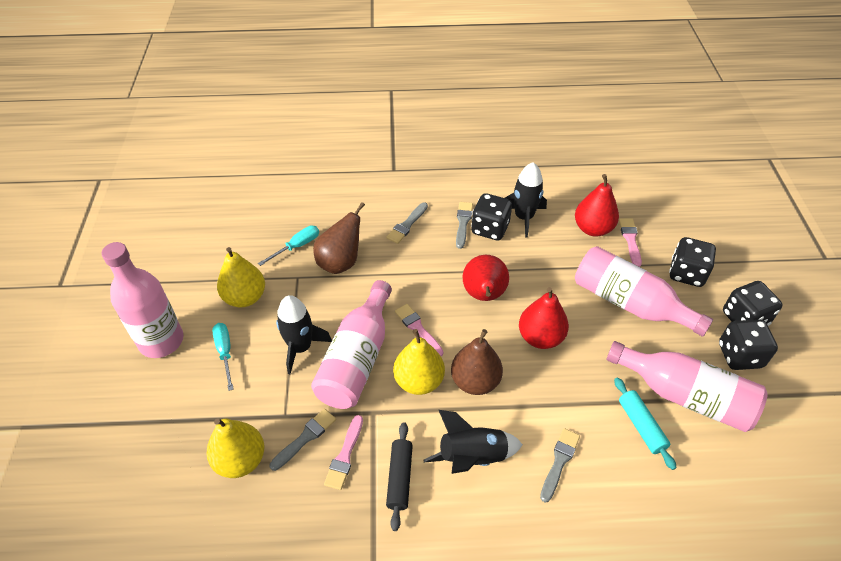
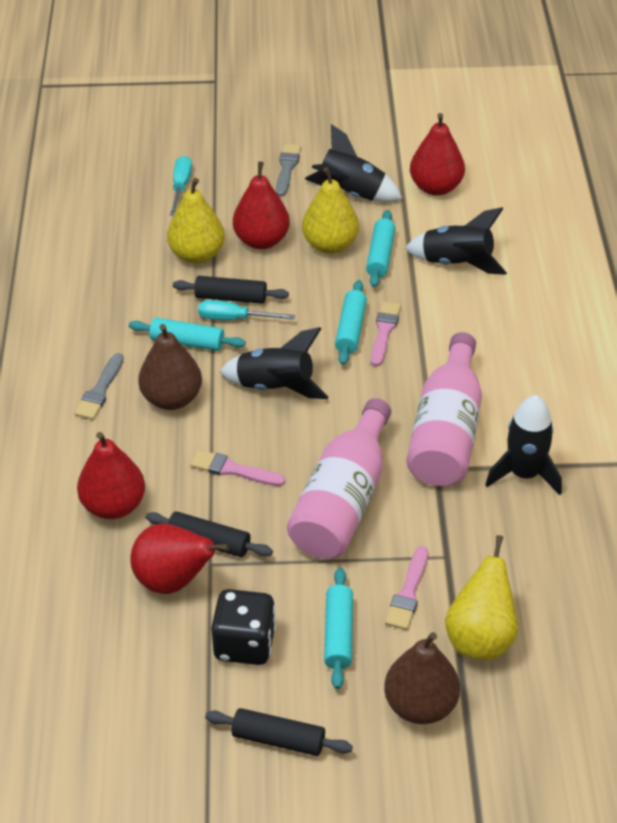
black dice: [471,193,512,241] [669,237,716,287] [719,319,778,370] [723,281,783,326] = 4 -> [211,589,276,665] = 1
black rocket: [276,295,332,374] [423,410,523,474] [505,162,547,238] = 3 -> [220,327,329,399] [305,124,403,202] [405,207,507,275] [485,395,562,495] = 4
black rolling pin: [386,422,413,531] = 1 -> [146,511,273,557] [173,276,289,304] [205,708,353,756] = 3
grey brush: [270,409,336,471] [386,202,428,244] [456,202,473,249] [540,428,580,503] = 4 -> [75,353,124,420] [276,144,301,196] = 2
pink bottle: [102,242,183,358] [311,280,392,409] [575,246,713,337] [607,341,768,432] = 4 -> [287,398,391,559] [406,332,482,486] = 2
red pear: [463,255,509,301] [519,287,569,349] [575,174,619,237] = 3 -> [77,432,145,519] [130,524,230,594] [233,161,290,249] [410,113,465,196] = 4
turquoise rolling pin: [614,377,676,470] = 1 -> [129,317,246,351] [324,567,353,689] [335,280,367,365] [366,210,396,287] = 4

